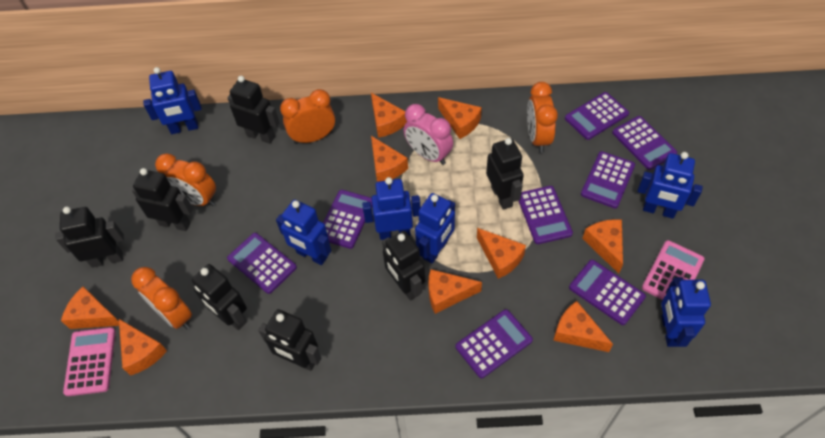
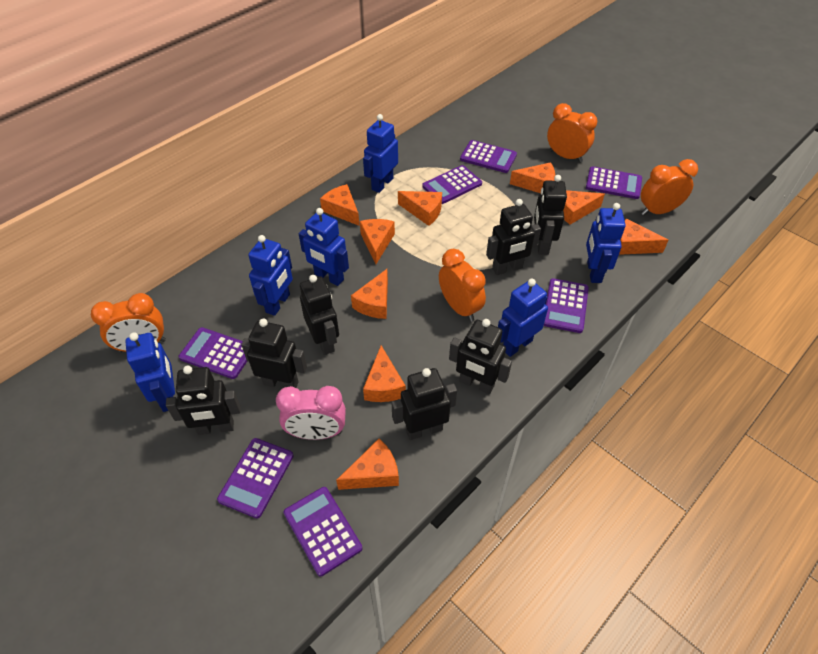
pink calculator: [63,327,116,396] [642,240,705,300] = 2 -> none = 0
purple calculator: [227,233,297,294] [323,190,372,249] [456,309,533,378] [518,186,573,244] [565,92,629,140] [569,260,646,325] [581,151,635,208] [612,116,677,170] = 8 -> [179,327,247,379] [217,438,294,518] [284,487,362,576] [422,165,482,204] [460,140,517,173] [544,278,589,333] [586,166,642,199] = 7

